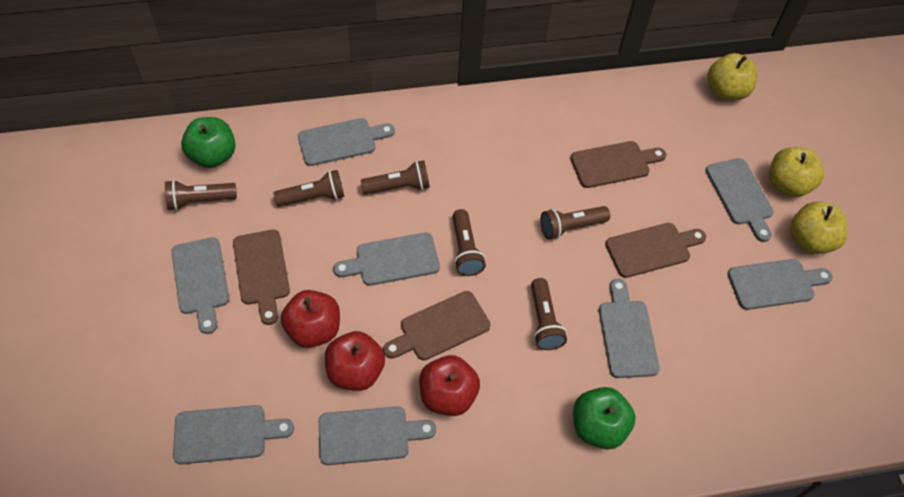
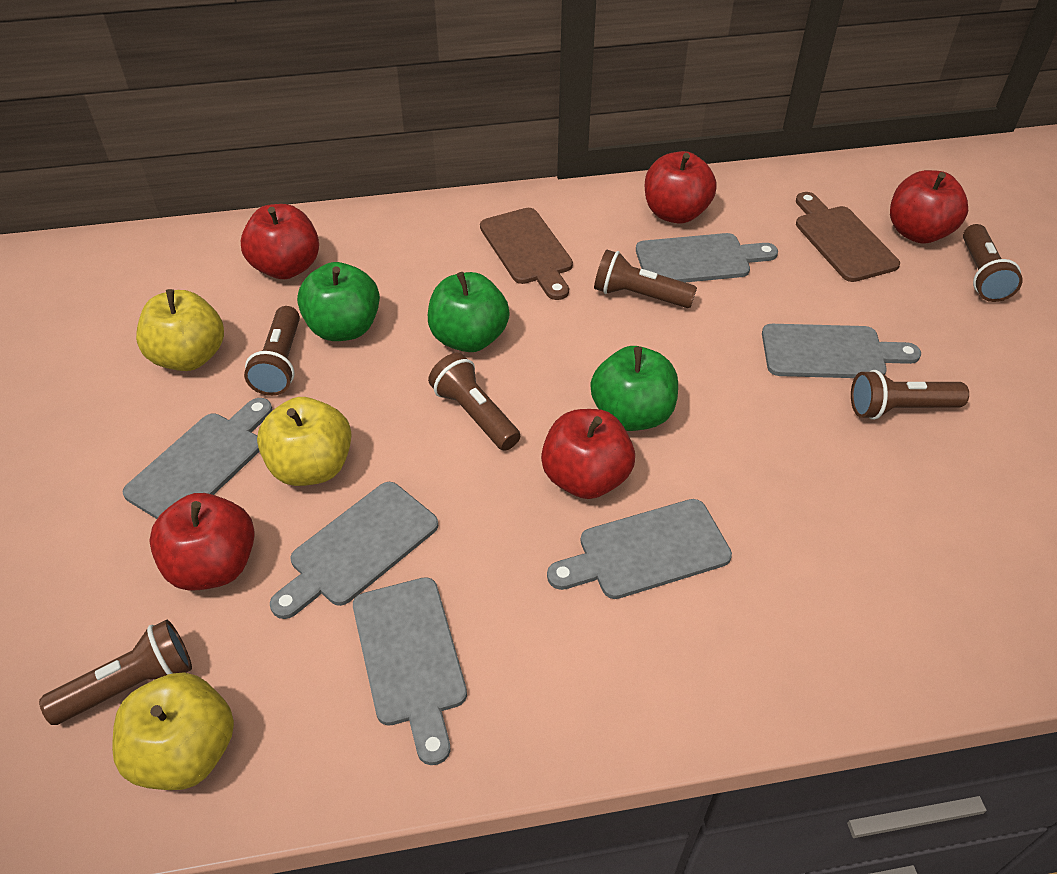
brown cutting board: [233,230,290,325] [383,291,490,361] [570,141,666,188] [605,223,706,278] = 4 -> [480,208,573,300] [796,192,900,282] = 2
green apple: [181,117,236,168] [573,387,636,449] = 2 -> [297,262,380,341] [428,272,510,352] [591,346,678,431] = 3
grey cutting board: [171,237,229,334] [173,405,294,464] [298,118,395,166] [319,406,436,465] [333,233,440,286] [599,278,660,378] [706,158,774,242] [728,259,833,310] = 8 -> [122,398,272,519] [270,482,438,619] [353,577,467,765] [547,499,732,599] [636,233,778,282] [762,324,921,378] = 6
red apple: [281,290,340,348] [325,331,385,391] [419,355,480,416] = 3 -> [149,493,255,591] [241,204,319,279] [541,409,635,499] [645,151,717,224] [890,170,968,244] = 5

